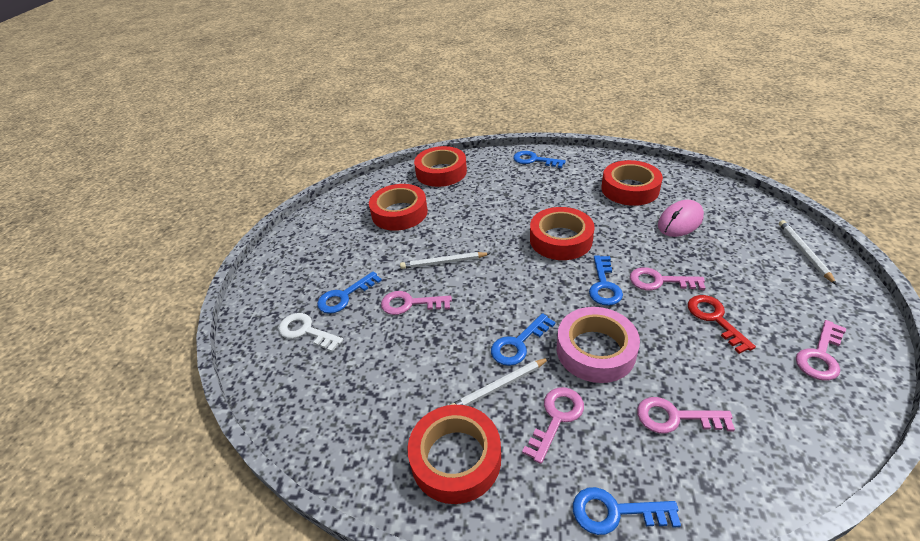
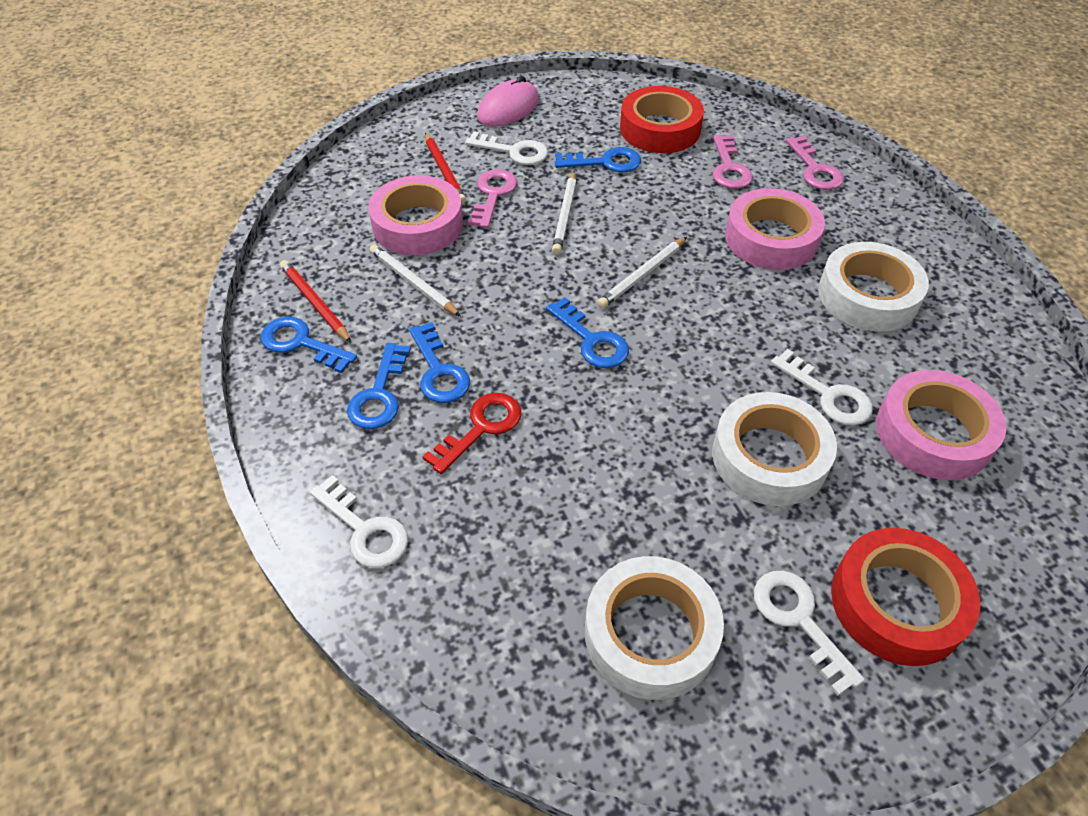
pink key: [381,291,452,315] [522,387,584,464] [630,267,706,291] [637,397,735,433] [796,320,846,381] = 5 -> [468,169,517,228] [712,135,753,189] [786,136,844,190] = 3
pink tape: [557,307,640,383] = 1 -> [368,175,463,255] [725,188,825,270] [876,370,1007,480] = 3
red pencil: none = 0 -> [280,260,351,343] [425,133,466,204] = 2
red tape: [369,184,428,231] [408,405,501,504] [414,146,467,187] [530,207,595,260] [601,160,663,206] = 5 -> [620,86,704,153] [831,528,980,666] = 2
white key: [279,313,343,352] = 1 -> [310,475,408,568] [465,131,548,165] [754,571,865,696] [771,349,872,425] = 4
white tape: none = 0 -> [585,556,724,700] [712,392,837,506] [818,242,929,332] = 3

